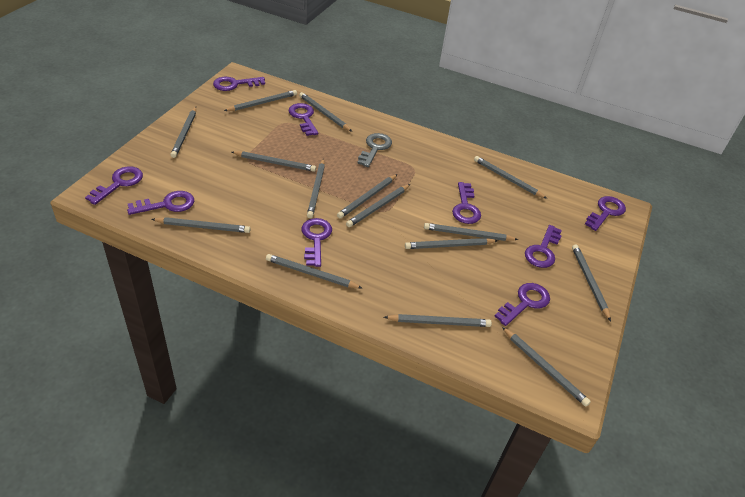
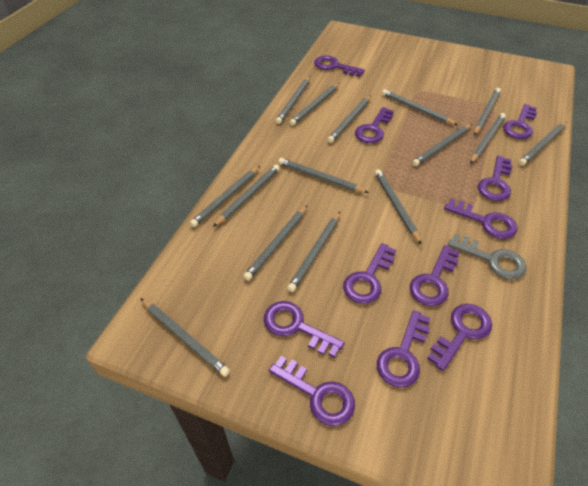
purple key: [85,166,143,205] [127,191,194,215] [213,77,265,91] [289,103,318,136] [302,218,332,267] [452,182,481,224] [494,283,550,326] [525,225,562,268] [585,196,626,231] = 9 -> [264,301,345,358] [269,356,355,426] [314,55,365,77] [343,243,396,304] [355,107,394,143] [377,310,430,387] [410,245,460,306] [427,304,492,371] [444,199,517,239] [478,156,513,201] [503,104,537,139] = 11

